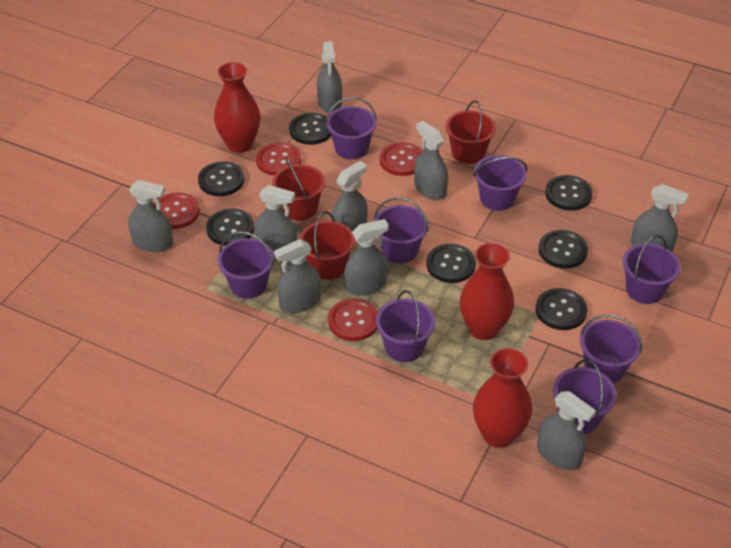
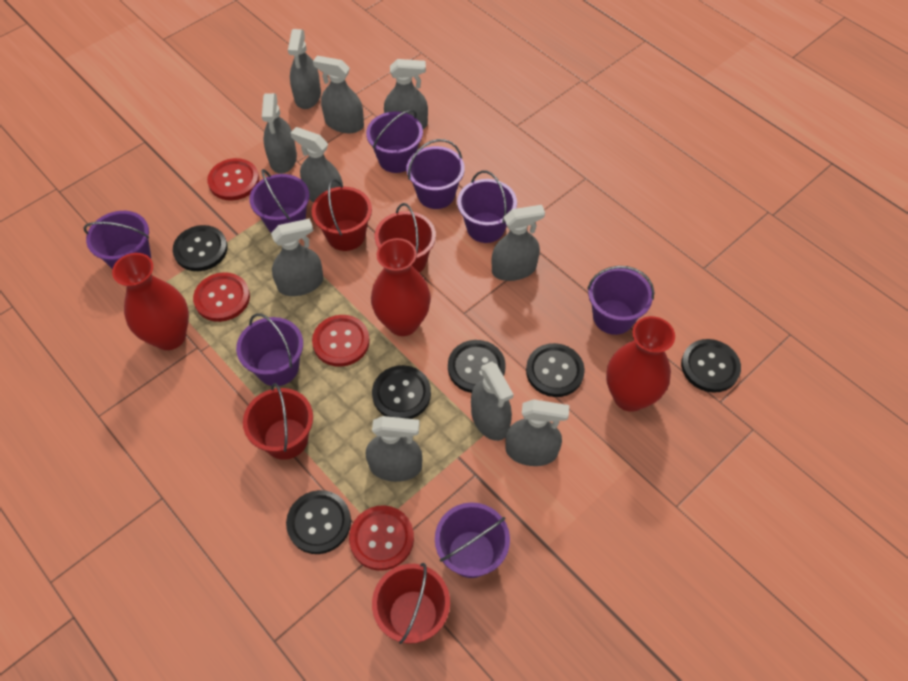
black button: [198,162,244,196] [206,209,254,246] [289,113,331,145] [426,244,476,283] [536,288,587,330] [539,230,588,269] [545,175,593,211] = 7 -> [173,225,228,271] [286,490,351,554] [372,365,431,419] [448,340,506,393] [526,343,585,397] [681,339,741,393] = 6
grey spray bottle: [128,180,173,252] [254,185,297,257] [274,239,321,313] [317,41,342,113] [331,161,368,232] [344,219,389,296] [414,121,448,200] [537,391,596,470] [631,184,689,252] = 9 -> [262,93,297,174] [271,218,324,296] [288,29,321,109] [291,127,343,202] [313,56,364,133] [366,416,422,482] [384,59,428,129] [471,361,514,441] [492,205,545,281] [505,399,569,466] = 10
red bucket: [272,157,325,221] [299,211,355,280] [445,100,496,164] = 3 -> [243,383,313,460] [312,179,372,251] [372,563,450,644] [375,203,436,273] = 4

